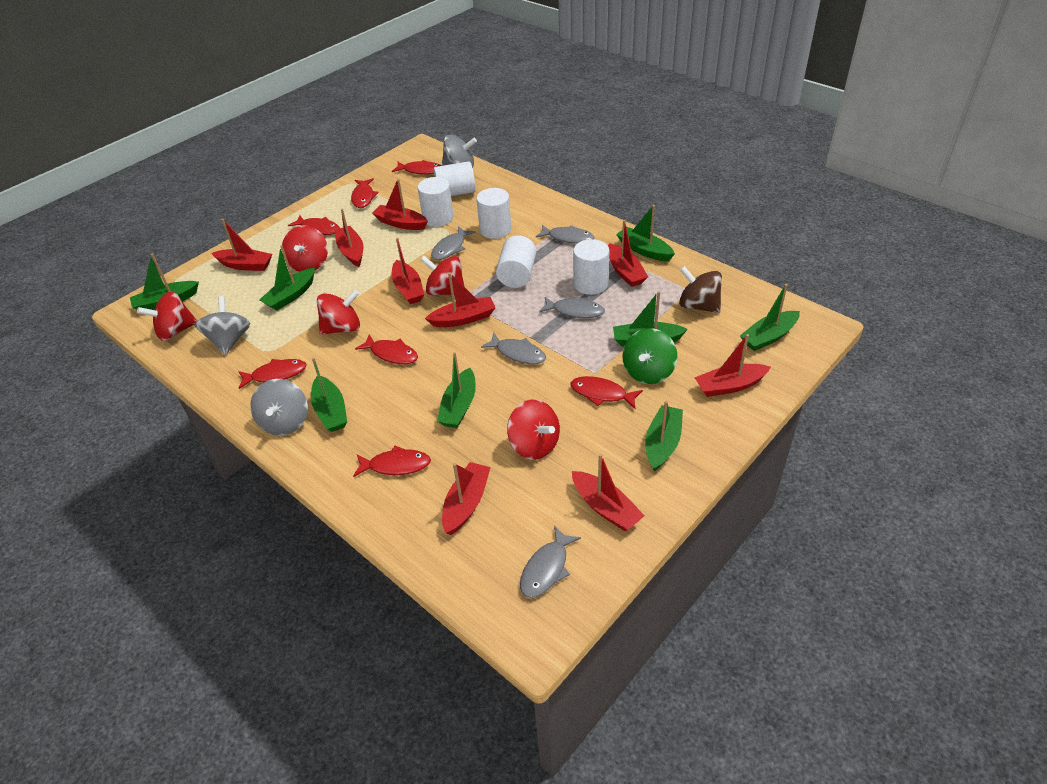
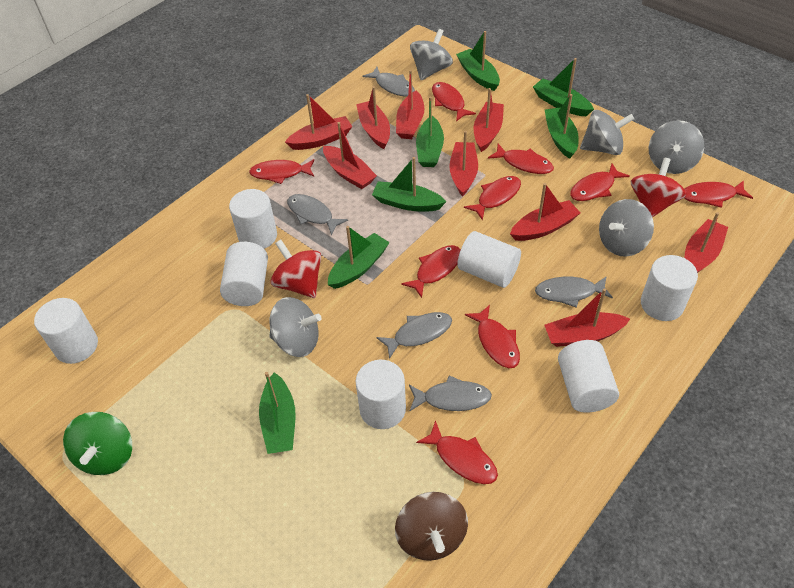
green boat: [130,253,199,310] [259,245,315,310] [311,358,347,432] [437,352,476,428] [613,291,688,347] [616,205,675,261] [646,401,683,471] [740,284,800,351] = 8 -> [259,372,296,454] [328,226,390,289] [372,157,447,211] [416,97,444,167] [456,31,500,91] [533,58,594,116] [545,94,579,159] = 7
grey spinning top: [196,296,250,355] [250,379,308,436] [442,135,477,168] = 3 -> [269,297,321,357] [410,29,453,80] [580,110,634,155] [599,199,654,257] [649,120,704,174] = 5
red fish: [238,359,307,389] [288,215,340,235] [351,178,379,208] [353,446,431,477] [355,334,418,364] [392,160,441,175] [570,376,643,409] = 7 -> [249,159,314,184] [401,245,461,298] [416,420,498,484] [432,82,476,121] [464,176,521,221] [465,305,520,368] [488,144,554,174] [570,164,630,201] [684,180,753,208] = 9
red spinning top: [137,291,197,341] [282,225,328,272] [317,290,360,335] [420,256,465,296] [507,399,560,460] = 5 -> [271,240,321,298] [631,158,686,218] = 2
white cylinder: [417,177,454,227] [434,161,476,196] [476,188,511,239] [496,235,536,288] [573,239,609,295] = 5 -> [34,298,98,364] [220,242,268,306] [229,189,277,249] [355,360,406,429] [457,231,521,288] [558,340,619,413] [641,255,698,321] = 7

